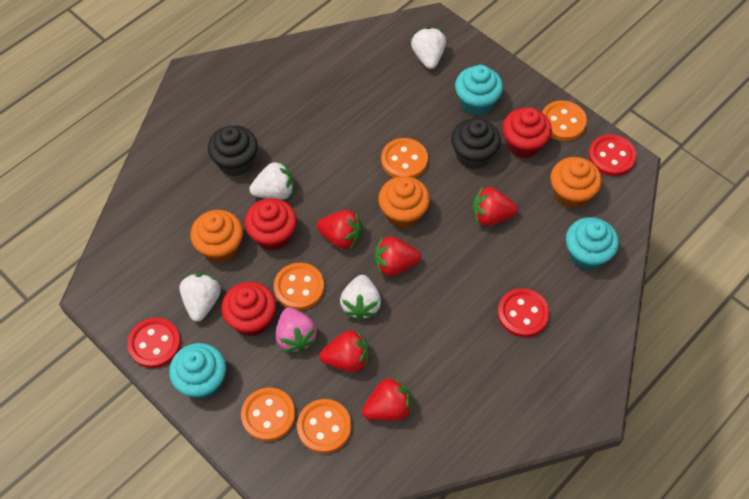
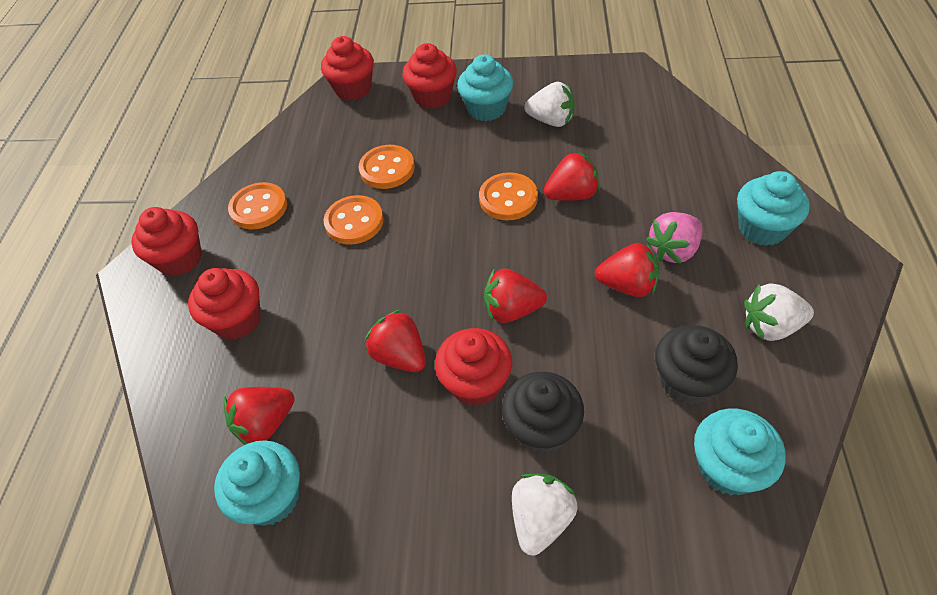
orange button: [241,388,296,441] [274,263,324,310] [297,399,352,454] [381,138,428,178] [542,100,587,141] = 5 -> [228,182,287,229] [324,195,384,244] [359,145,415,189] [479,172,538,220] = 4
orange cupcake: [190,210,243,263] [378,176,430,228] [551,157,602,209] = 3 -> none = 0
red button: [127,318,181,368] [498,288,550,337] [588,134,637,176] = 3 -> none = 0
red cupcake: [221,282,276,336] [244,198,297,251] [502,107,552,158] = 3 -> [131,207,202,276] [188,268,261,340] [321,36,374,101] [402,43,457,109] [435,328,512,406] = 5
turquoise cupcake: [169,343,226,399] [455,65,503,116] [566,217,619,271] = 3 -> [214,440,300,526] [457,54,513,121] [694,408,786,495] [737,171,810,246] = 4
white strawberry: [179,273,221,322] [249,160,294,200] [340,275,381,321] [411,27,446,69] = 4 -> [512,474,578,556] [524,82,575,127] [744,284,814,341] = 3

